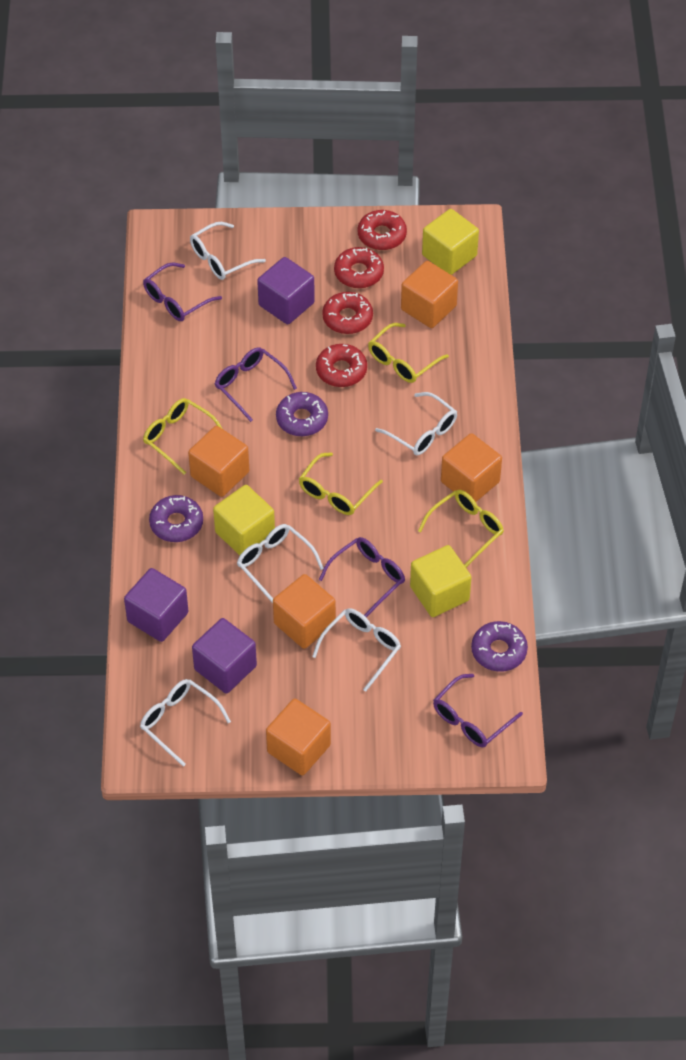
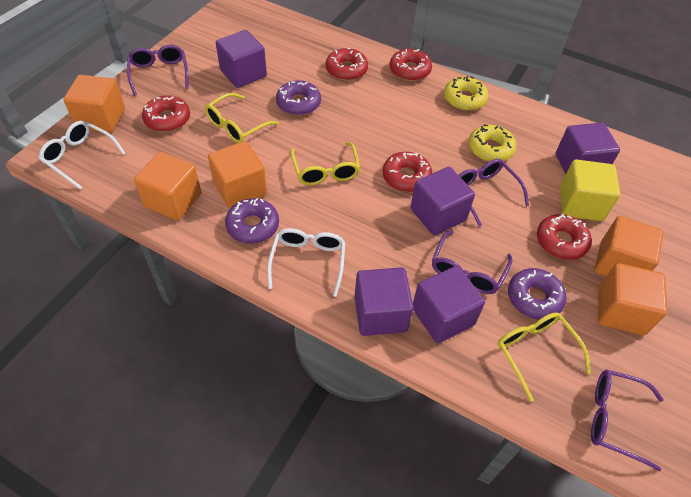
purple cube: [124,568,189,642] [192,618,257,693] [257,257,315,324] = 3 -> [216,30,267,88] [354,267,414,336] [410,167,475,236] [413,266,485,343] [555,123,620,174] = 5
red donut: [316,344,367,387] [322,292,373,334] [334,247,384,288] [357,210,407,250] = 4 -> [142,95,190,132] [326,48,368,81] [383,152,432,192] [390,49,432,81] [537,214,592,260] = 5
white glasses: [140,679,231,767] [190,222,266,280] [237,524,324,603] [312,608,401,691] [375,392,457,455] = 5 -> [39,121,126,189] [267,228,345,297] = 2
yellow cube: [213,485,275,555] [410,545,472,617] [422,209,479,275] = 3 -> [560,159,620,221] = 1
yellow donut: none = 0 -> [444,76,488,111] [468,125,516,162] = 2
yellow glasses: [143,398,222,475] [299,452,383,515] [368,323,449,383] [418,490,504,567] = 4 -> [205,93,279,143] [290,142,360,185] [497,312,591,402] = 3

